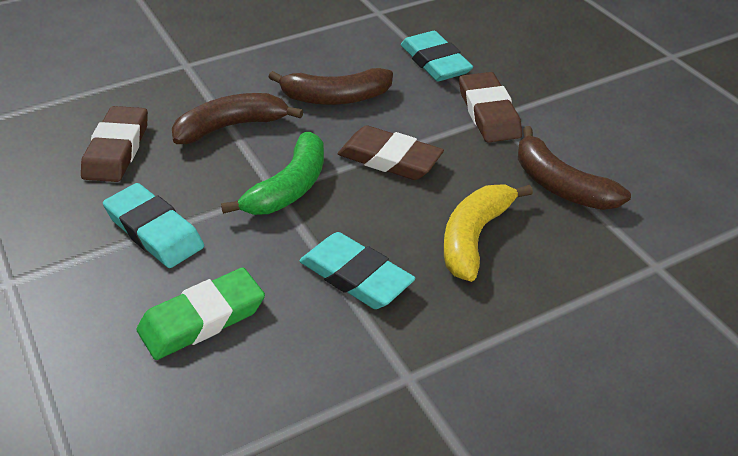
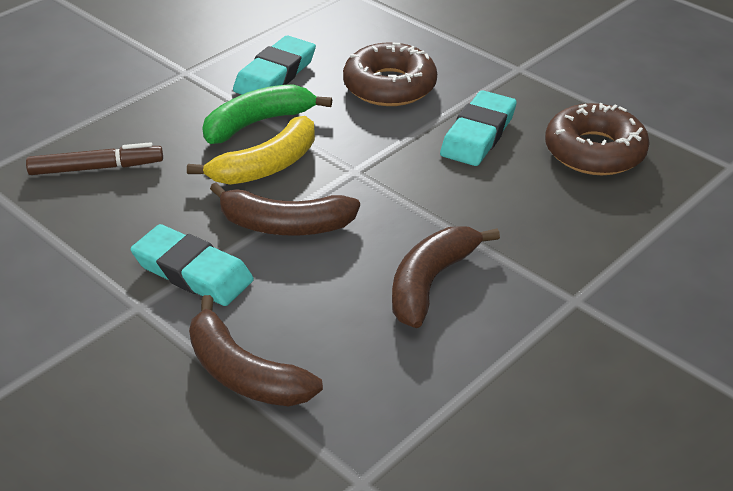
brown donut: none = 0 -> [343,42,437,106] [545,103,650,175] = 2
brown eraser: [81,106,148,182] [338,125,444,180] [459,72,522,143] = 3 -> none = 0
brown marker: none = 0 -> [26,142,163,175] = 1
green eraser: [137,267,265,360] = 1 -> none = 0

